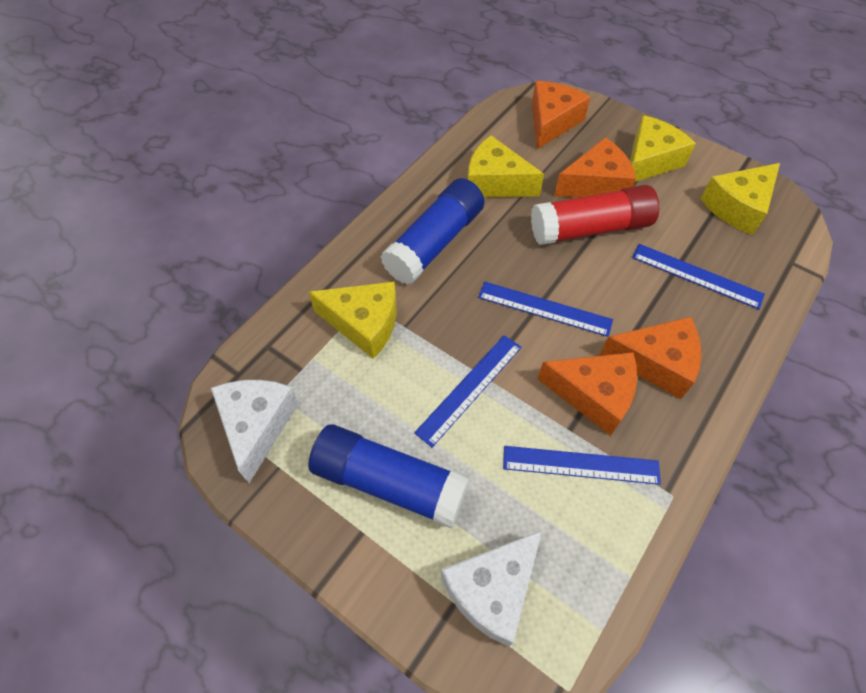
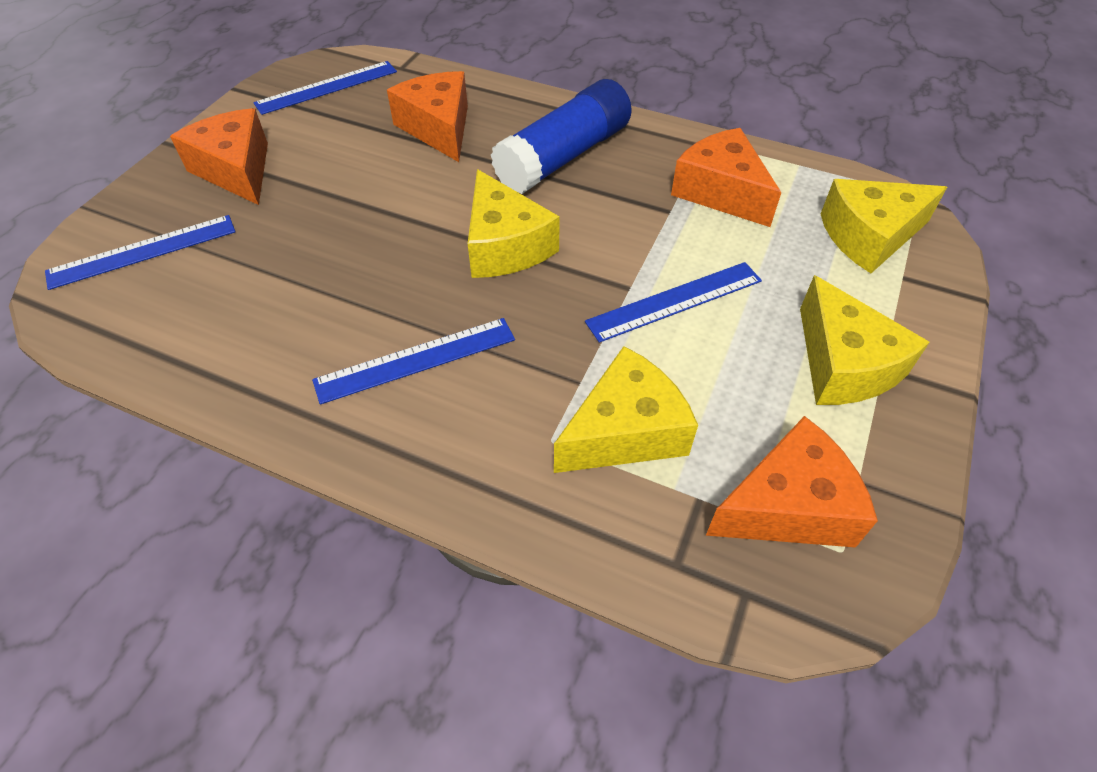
blue glue stick: [308,424,470,528] [381,178,484,285] = 2 -> [491,79,632,194] = 1
red glue stick: [531,185,659,245] = 1 -> none = 0
white cheese: [211,380,299,483] [441,530,542,647] = 2 -> none = 0

